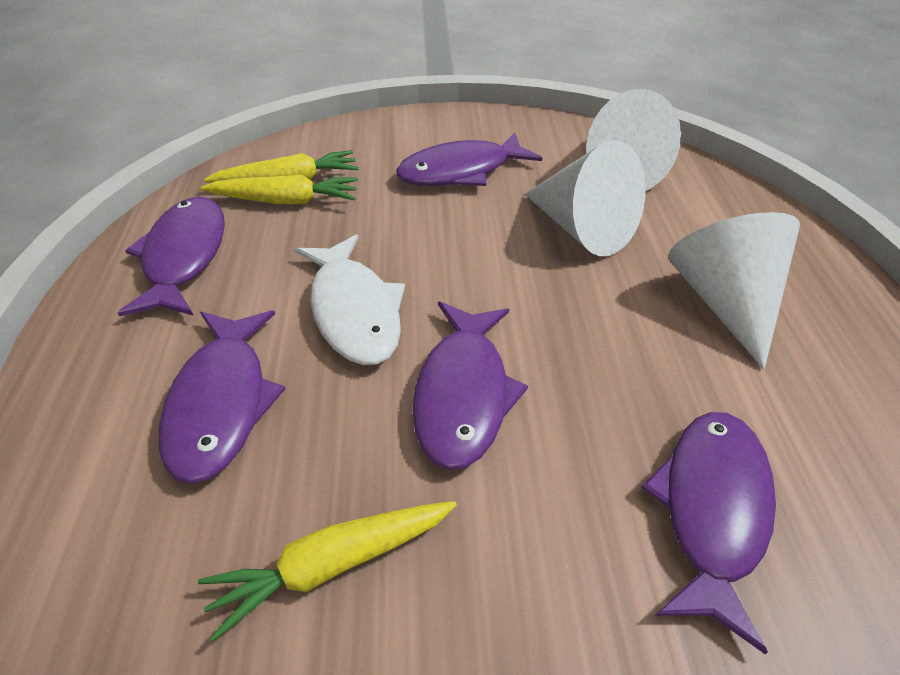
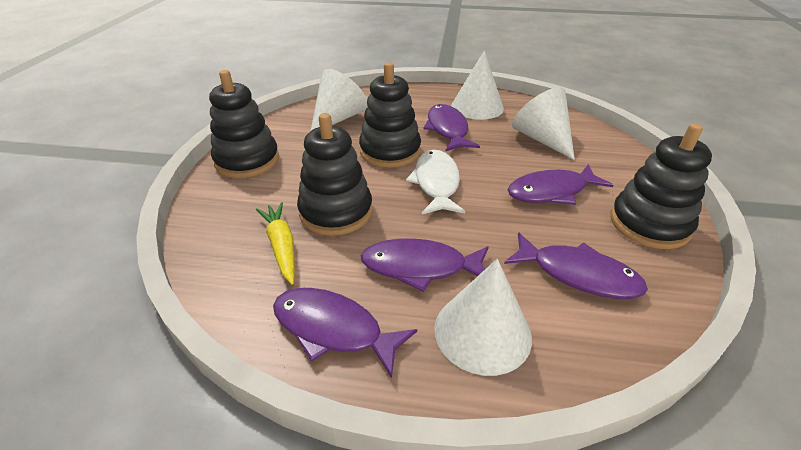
black stacking toy: none = 0 -> [209,70,279,178] [297,113,373,236] [359,62,421,168] [611,123,712,249] = 4
white cone: [525,140,646,256] [587,89,681,191] [668,212,800,369] = 3 -> [311,69,368,131] [434,259,532,376] [451,51,504,120] [512,87,575,160] = 4
yellow carrot: [198,501,457,642] [200,175,358,204] [204,150,359,183] = 3 -> [256,202,295,284] = 1

